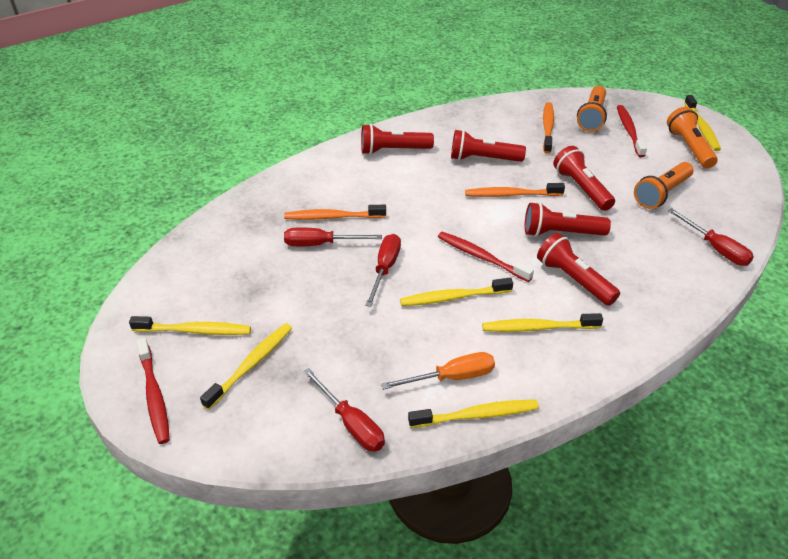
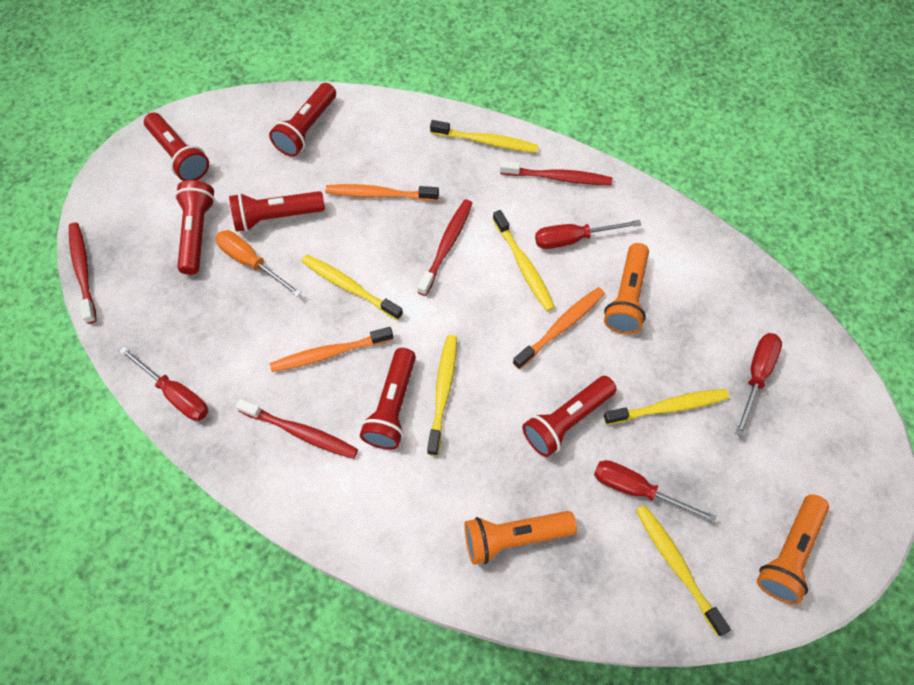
red flashlight: [361,124,434,155] [451,130,526,162] [525,202,611,237] [537,233,620,306] [553,146,615,211] = 5 -> [144,113,209,181] [175,180,215,275] [229,191,325,232] [269,83,336,157] [360,348,416,450] [522,376,617,457] = 6
red toothbrush: [137,338,170,444] [438,232,534,282] [617,105,647,157] = 3 -> [69,222,97,324] [235,399,358,459] [417,199,473,296] [500,160,612,185] = 4

